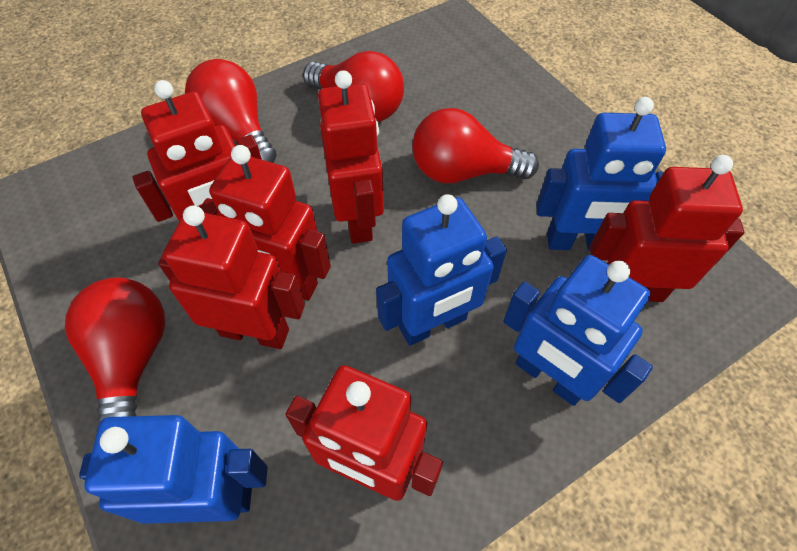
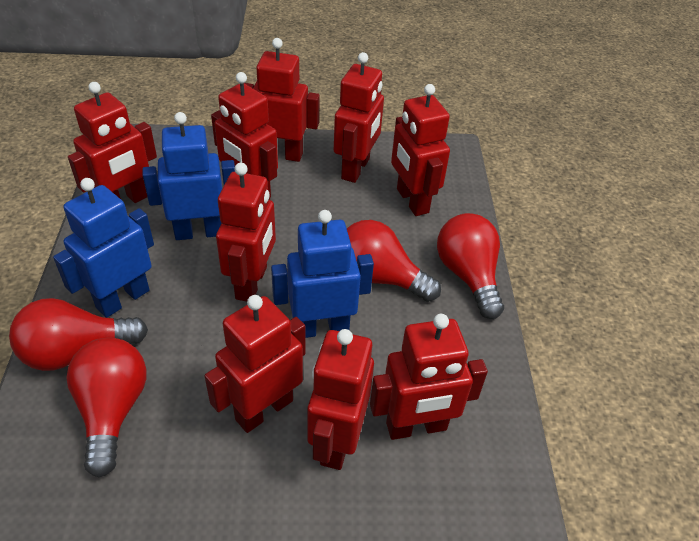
blue robot: [79,415,268,524] [376,194,507,346] [503,255,653,406] [536,97,666,251] = 4 -> [53,178,154,318] [142,112,235,240] [271,210,374,338] = 3
red robot: [133,80,262,222] [158,205,305,349] [200,145,331,301] [285,365,443,501] [318,70,384,244] [590,155,744,302] = 6 -> [68,82,157,203] [205,295,306,433] [211,72,278,198] [216,163,276,302] [245,38,320,162] [307,329,374,470] [334,52,384,183] [370,314,488,440] [391,84,450,216] = 9

